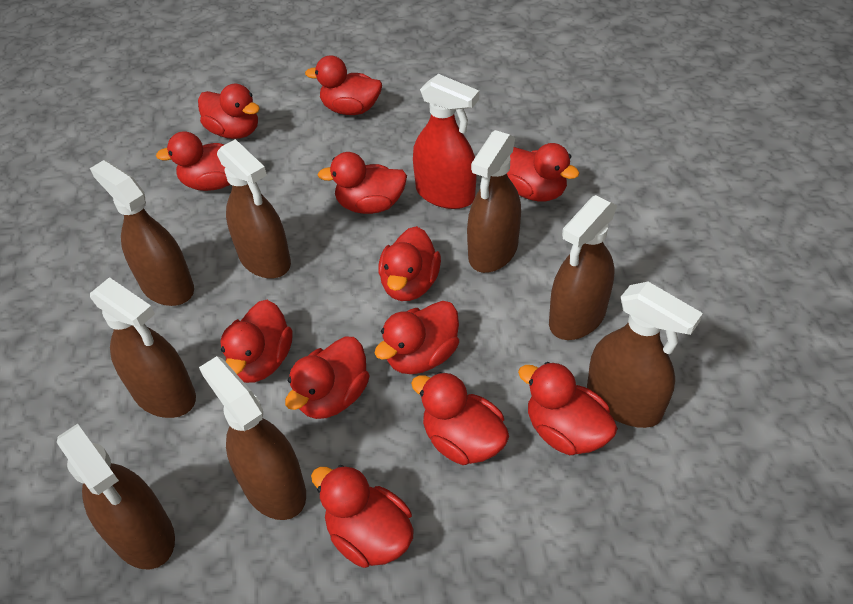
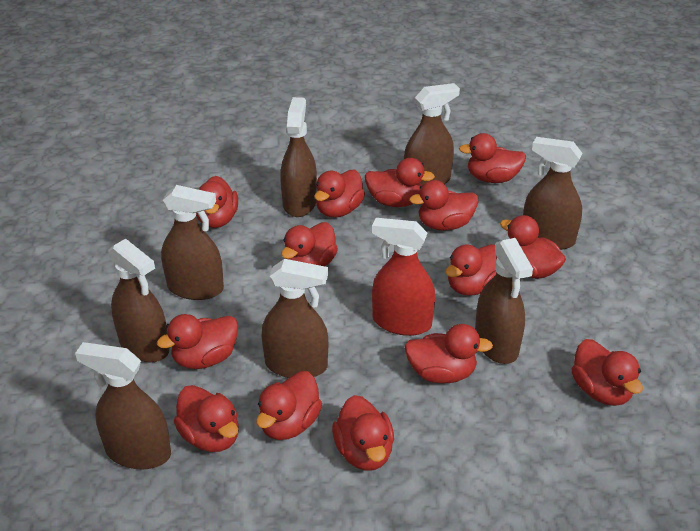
red duck: [156,131,230,191] [198,84,260,139] [220,300,292,383] [285,336,369,419] [305,55,382,115] [311,465,413,568] [318,152,407,214] [374,301,459,374] [378,226,441,301] [411,372,509,465] [507,143,579,201] [518,362,618,455] = 12 -> [157,314,238,369] [174,385,239,452] [196,176,238,228] [256,371,322,440] [281,222,338,266] [314,170,365,217] [332,395,394,471] [365,158,435,207] [404,324,493,383] [409,180,478,230] [445,244,498,296] [459,133,526,183] [500,215,566,279] [571,339,643,406] = 14

